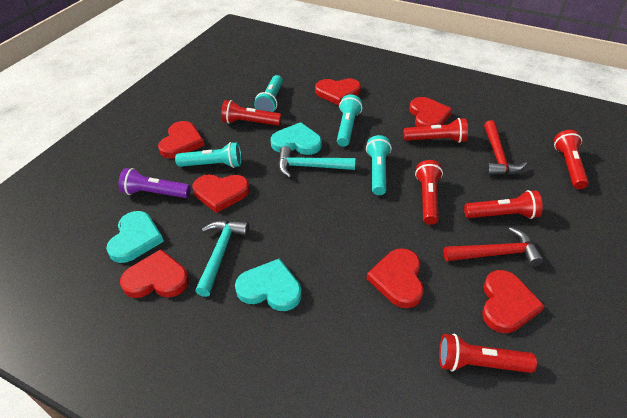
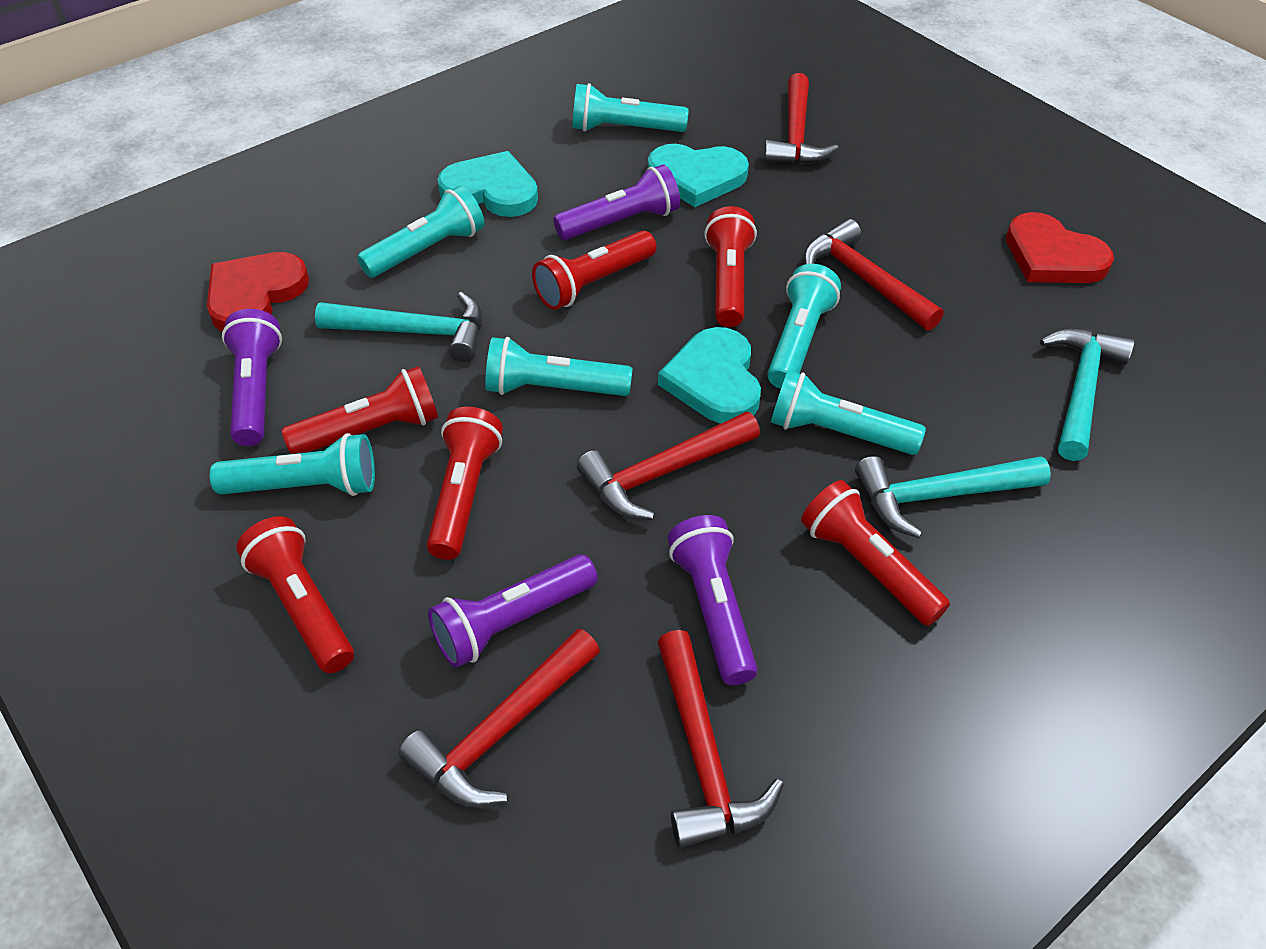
purple flashlight: [118,168,191,198] = 1 -> [222,309,282,446] [428,554,598,668] [553,165,680,240] [668,515,757,685] = 4
red hammer: [444,227,544,267] [484,120,527,175] = 2 -> [399,628,600,807] [577,412,760,520] [658,630,784,848] [764,73,839,165] [803,219,944,331] = 5
red heart: [120,249,189,298] [158,121,205,158] [193,175,250,213] [315,78,361,106] [367,248,424,308] [409,97,452,127] [482,270,544,333] = 7 -> [207,252,309,332] [1006,212,1114,283] = 2
turquoise flashlight: [175,142,242,168] [254,75,283,112] [337,95,362,147] [366,135,392,195] = 4 -> [210,433,375,496] [357,185,484,278] [485,337,633,396] [572,83,689,132] [767,264,841,389] [771,370,926,455] = 6
turquoise hammer: [195,220,249,297] [278,146,355,178] = 2 -> [315,292,482,362] [855,456,1051,538] [1040,328,1135,461] = 3

